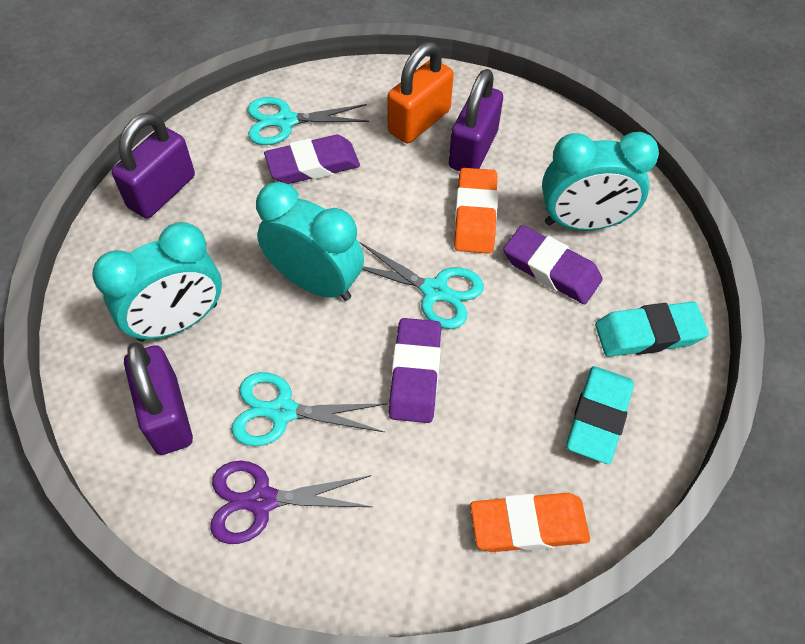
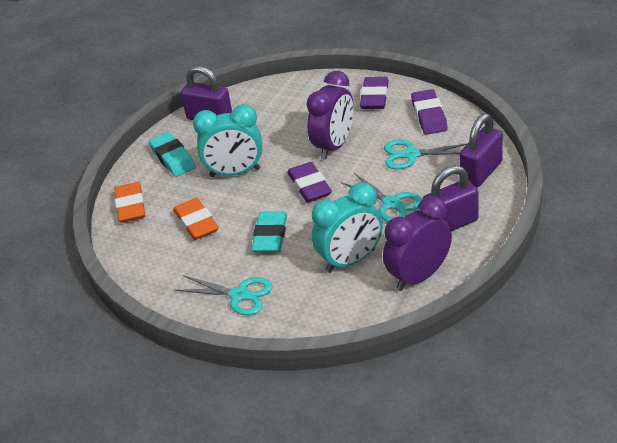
orange padlock: [387,42,454,143] = 1 -> none = 0
purple clock: none = 0 -> [306,71,354,159] [383,196,452,291] = 2
purple scissors: [210,461,372,544] = 1 -> none = 0
turquoise clock: [92,222,222,342] [256,182,364,301] [542,132,659,231] = 3 -> [193,104,263,177] [312,183,383,273] = 2

